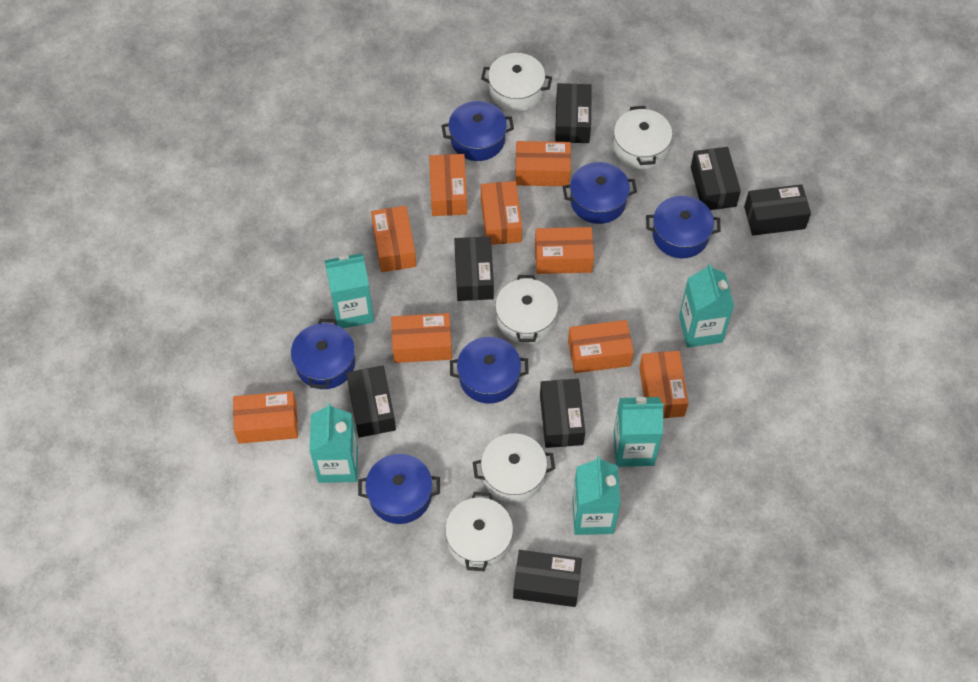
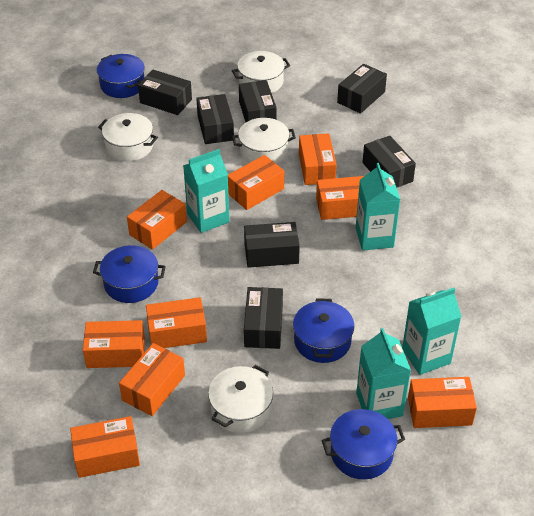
blue pot: [291,319,355,389] [358,454,440,524] [442,101,514,161] [450,337,529,404] [563,162,637,224] [646,196,721,258] = 6 -> [93,245,166,303] [97,54,145,98] [293,298,354,363] [322,409,405,480] = 4
turquoise carton: [309,403,358,483] [325,253,374,328] [572,456,620,535] [613,397,664,467] [679,263,734,348] = 5 -> [183,149,229,233] [356,163,400,251] [356,328,411,419] [402,288,461,375] = 4
white pot: [445,492,513,571] [473,433,555,503] [481,53,552,112] [495,275,558,344] [614,106,672,169] = 5 -> [98,113,158,161] [208,365,273,433] [232,51,290,93] [232,118,296,164] = 4

